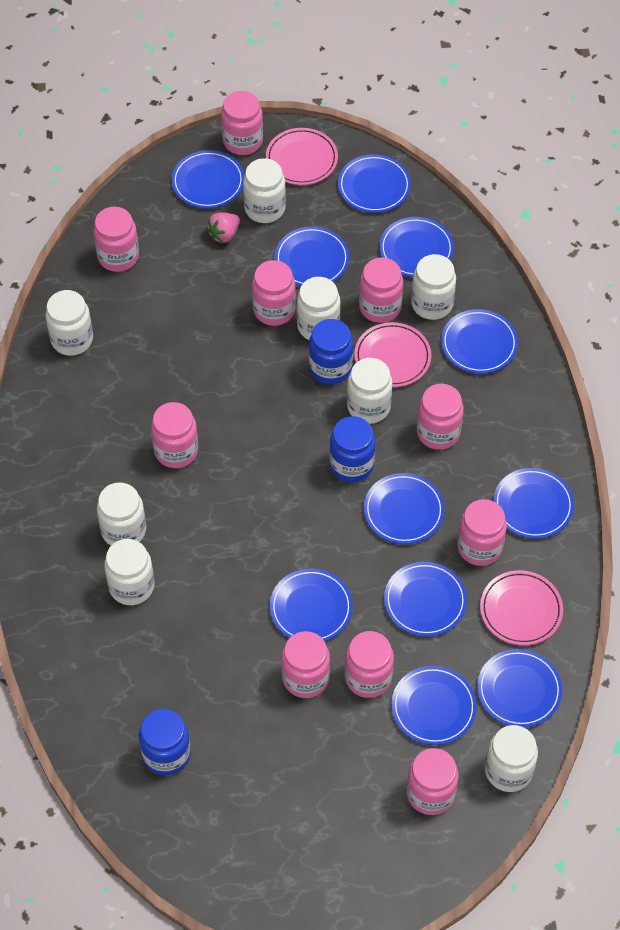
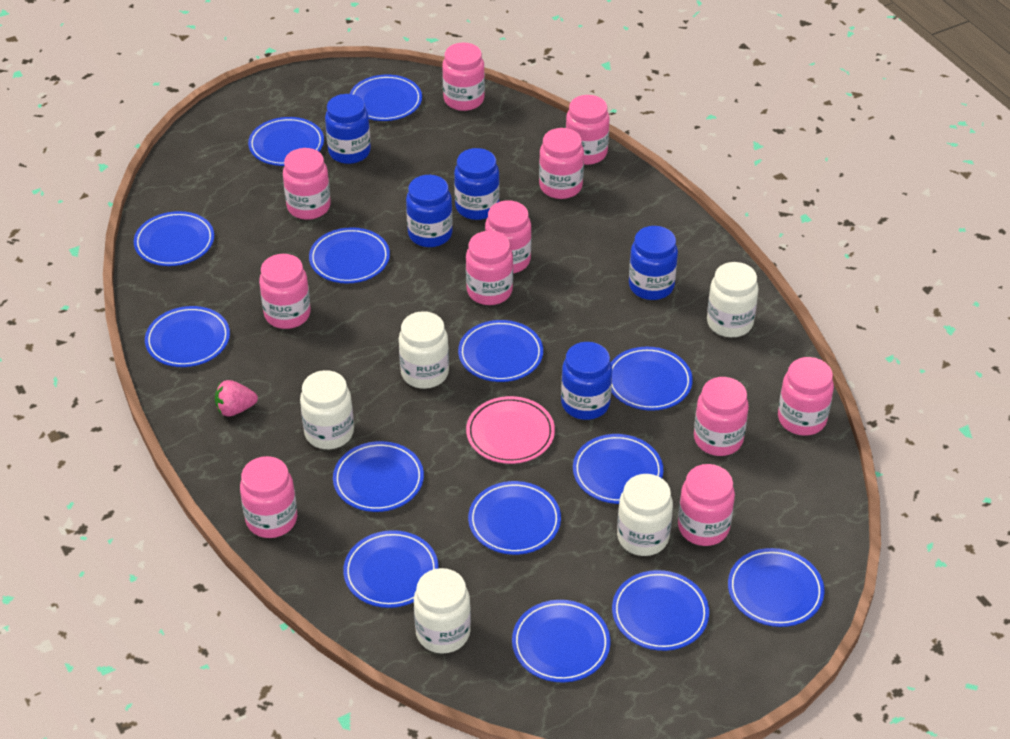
blue jar: [139,709,191,776] [309,319,353,385] [329,416,375,483] = 3 -> [325,94,371,164] [406,175,453,247] [454,148,500,220] [561,342,612,420] [629,226,678,300] = 5
blue plate: [172,150,244,208] [270,569,353,641] [275,226,349,286] [338,154,411,213] [364,473,445,544] [379,217,454,277] [384,562,467,636] [391,666,477,745] [441,309,518,374] [477,649,562,727] [493,468,574,539] = 11 -> [134,211,214,266] [145,306,230,367] [248,117,324,166] [309,227,390,284] [333,441,424,512] [343,530,439,608] [350,75,422,121] [458,320,543,382] [468,481,561,555] [512,600,610,682] [573,434,663,504] [611,347,693,411] [612,570,709,651] [728,548,825,627] = 14
pink jar: [93,207,139,272] [151,402,198,468] [221,91,263,155] [252,260,296,326] [281,631,330,698] [345,631,394,698] [359,257,403,323] [407,748,459,815] [417,384,464,450] [457,499,507,566] = 10 -> [240,456,297,538] [259,254,311,329] [283,148,331,220] [442,43,485,111] [466,231,513,305] [485,201,532,274] [539,128,584,199] [566,95,610,165] [678,464,735,546] [694,377,749,456] [778,357,834,436] = 11
pink plate: [266,128,338,185] [354,322,431,387] [480,570,563,645] = 3 -> [466,396,555,464] = 1
white jar: [45,290,93,356] [97,482,146,546] [104,539,154,605] [243,158,286,223] [296,277,341,340] [347,358,392,424] [411,254,456,320] [485,725,538,792] = 8 -> [300,370,354,449] [399,311,449,389] [414,568,471,653] [617,474,673,556] [707,262,759,337] = 5

